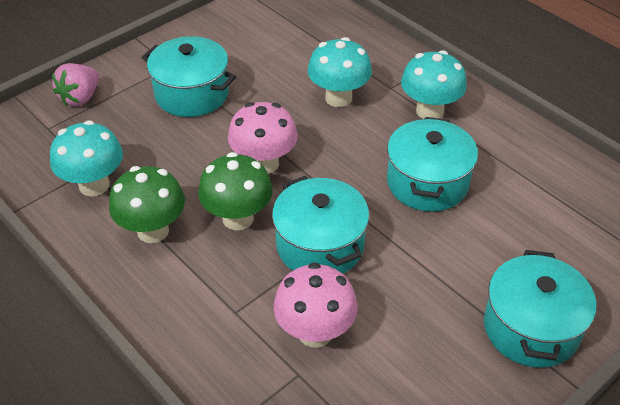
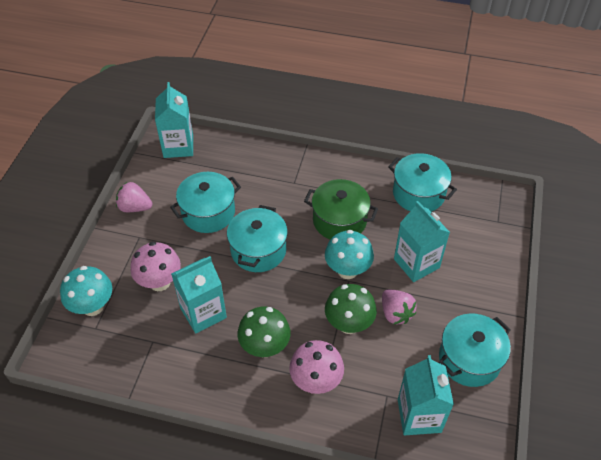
green pot: none = 0 -> [304,179,378,239] = 1
pink strawberry: [52,63,99,106] = 1 -> [116,182,152,212] [382,290,417,324] = 2
turquoise carton: none = 0 -> [155,82,193,158] [171,256,227,334] [394,201,450,282] [398,355,454,435] = 4
turquoise mushroom: [50,120,123,196] [308,37,372,107] [401,50,467,119] = 3 -> [60,266,112,316] [325,230,374,279] = 2

